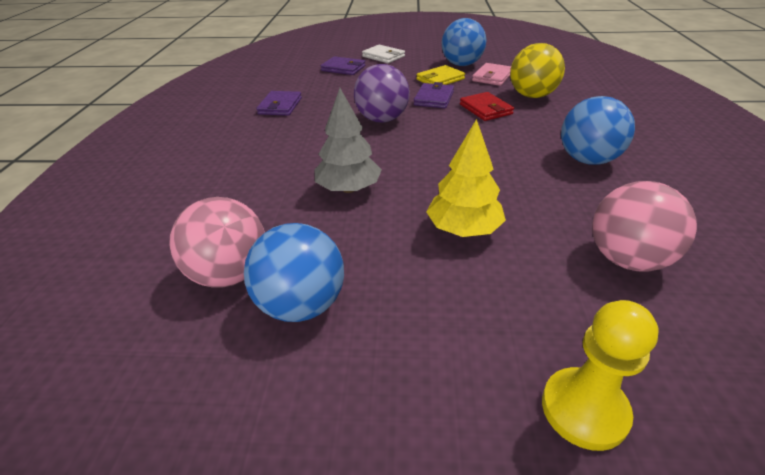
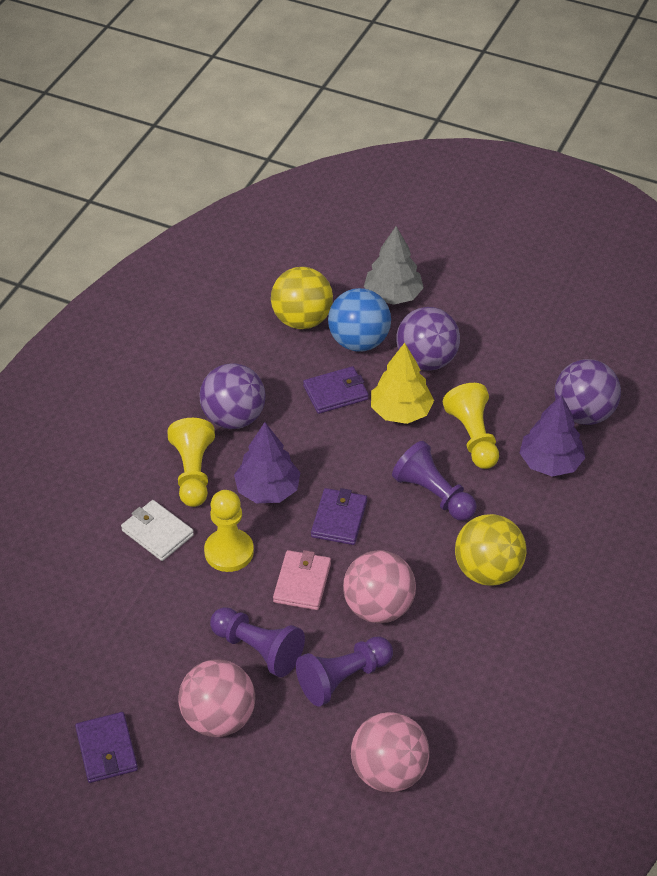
blue ball: [244,223,344,322] [442,18,486,66] [561,96,635,165] = 3 -> [328,288,391,351] = 1
pink ball: [169,197,265,288] [592,181,697,271] = 2 -> [178,659,255,737] [343,550,416,623] [351,712,429,792] = 3
purple ball: [354,64,410,123] = 1 -> [200,363,265,429] [396,307,460,371] [555,359,621,425] = 3
purple pawn: none = 0 -> [210,607,305,677] [296,636,393,706] [392,441,477,521] = 3
purple tree: none = 0 -> [234,422,301,503] [520,394,586,477] = 2
red wallet: [460,92,514,121] = 1 -> none = 0
yellow ball: [510,43,565,98] = 1 -> [271,267,333,329] [455,514,527,586] = 2
yellow pawn: [542,300,659,451] = 1 -> [168,418,215,507] [204,490,254,572] [443,383,499,469] = 3
yellow wallet: [416,65,465,85] = 1 -> none = 0

